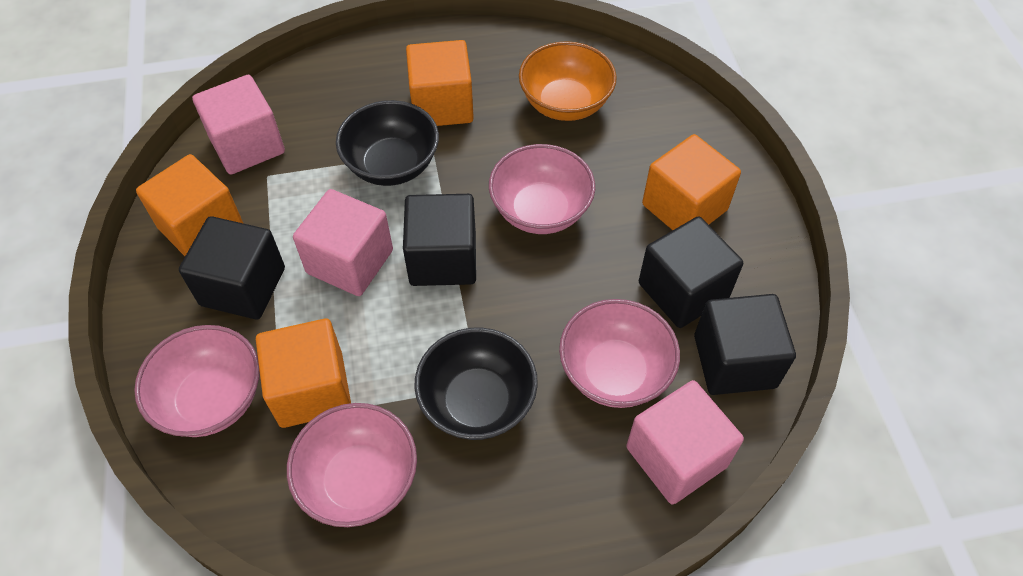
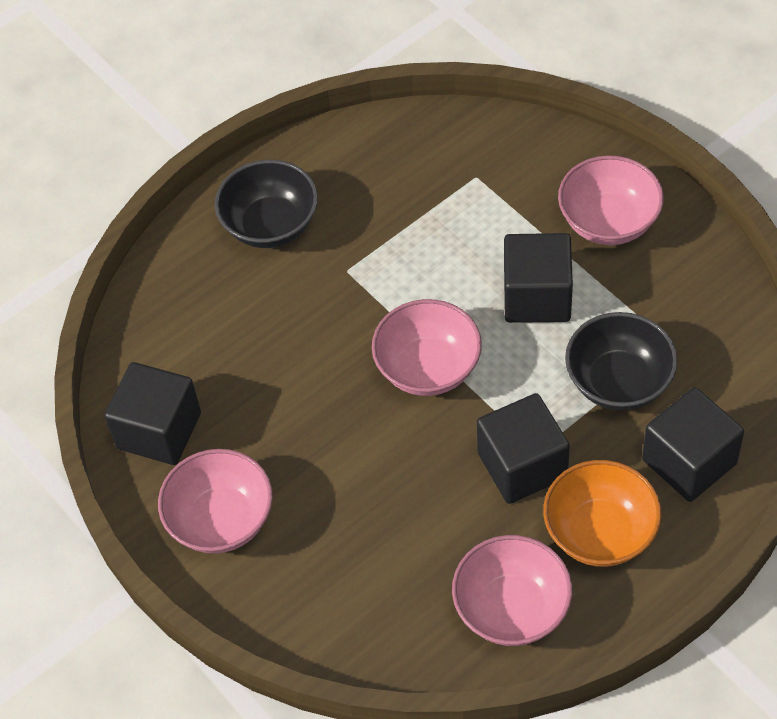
orange cube: [136,154,244,256] [256,318,351,428] [406,40,474,126] [642,134,741,230] = 4 -> none = 0
pink cube: [192,75,285,174] [293,189,393,296] [626,380,744,504] = 3 -> none = 0

